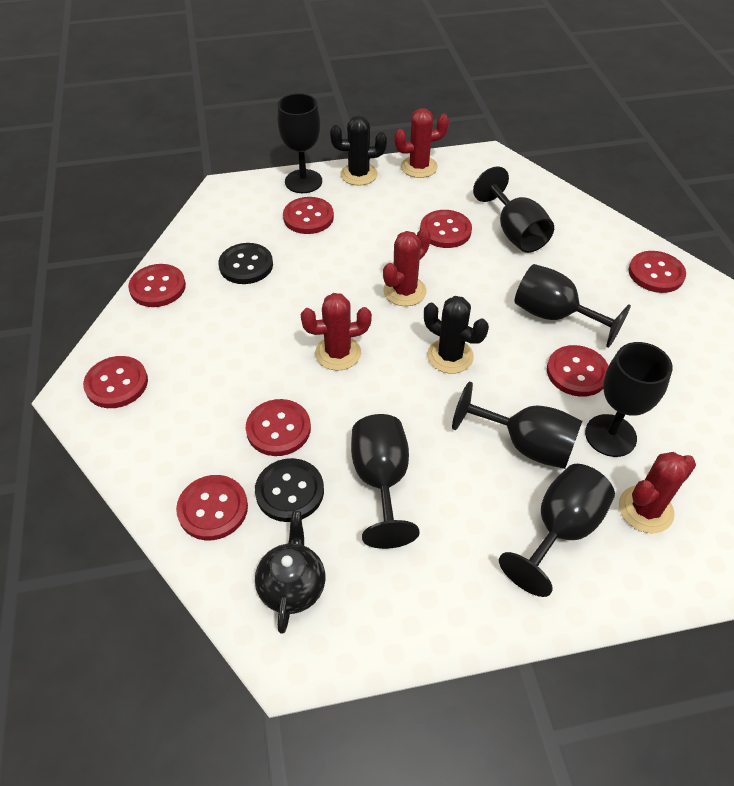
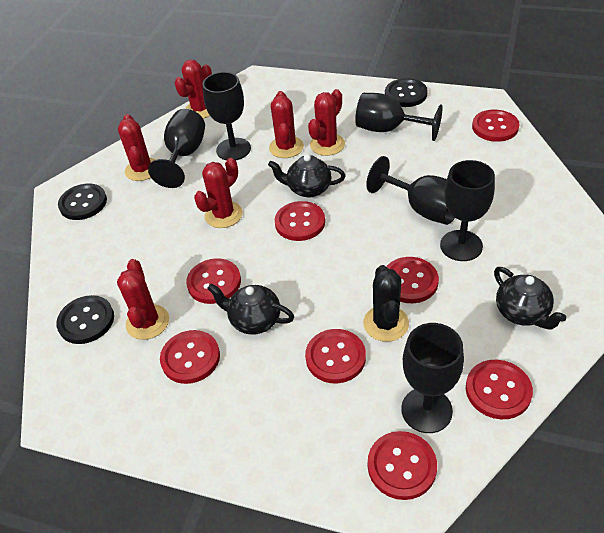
black button: [218,243,273,284] [255,458,324,522] = 2 -> [56,295,114,344] [58,184,107,220] [385,78,428,107] = 3
black cactus: [330,116,387,186] [424,296,489,374] = 2 -> [363,265,409,342] = 1
black goblet: [277,93,322,193] [351,414,420,549] [452,381,582,469] [473,167,554,253] [499,464,615,597] [514,264,631,348] [585,342,673,457] = 7 -> [148,109,205,188] [202,72,251,160] [355,93,443,141] [366,156,455,225] [401,323,464,433] [440,160,495,261] = 6
black teapot: [255,511,325,634] = 1 -> [207,284,294,335] [268,154,346,198] [494,267,566,330] = 3
red cactus: [300,293,372,371] [383,228,431,306] [394,108,449,178] [619,452,696,533] = 4 -> [117,259,169,340] [118,114,155,181] [174,60,212,119] [194,158,243,228] [269,91,304,158] [308,89,345,156] = 6

